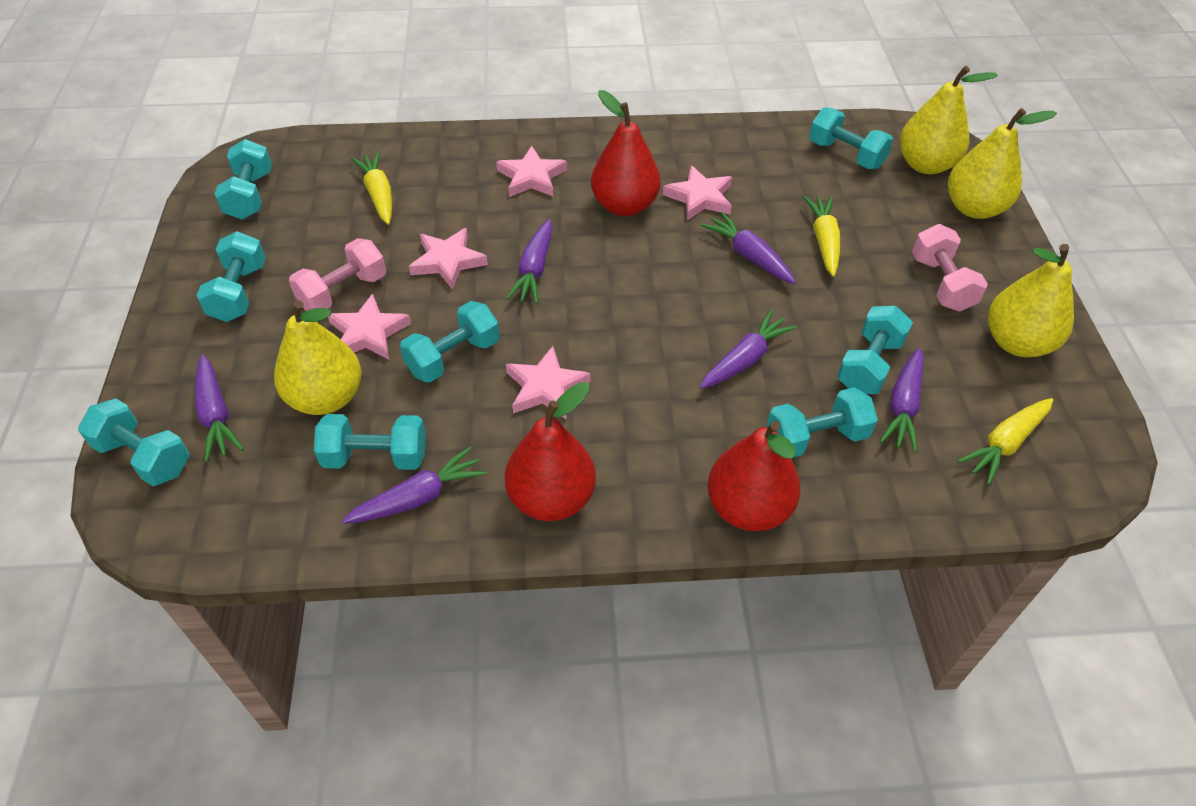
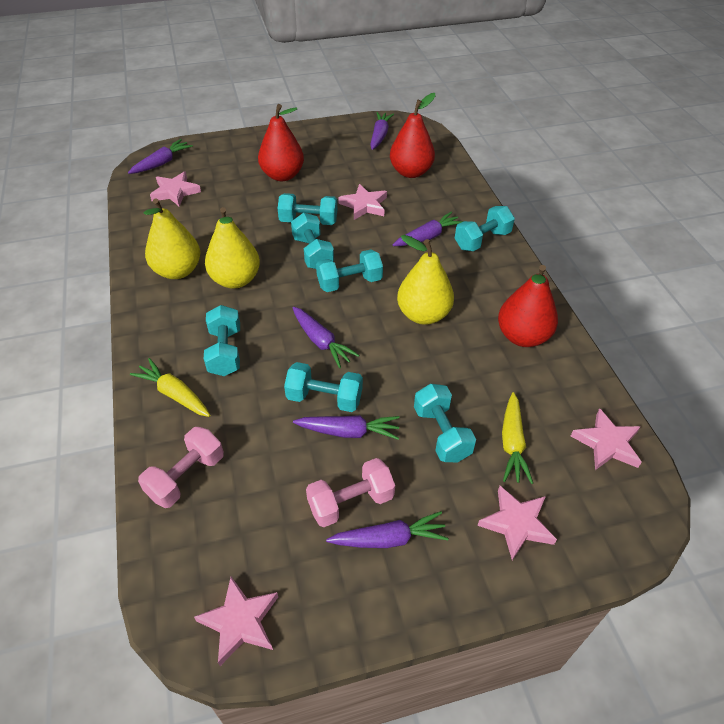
turquoise dumbbell: [78,399,189,486] [196,232,266,322] [215,139,272,219] [314,414,426,470] [400,301,500,383] [766,387,878,458] [809,107,893,169] [837,306,913,394] = 8 -> [204,305,240,376] [278,193,337,225] [284,362,363,412] [291,213,334,269] [316,249,383,292] [414,384,476,462] [455,206,515,251] = 7
yellow carrot: [351,152,392,225] [803,196,840,277] [957,398,1054,485] = 3 -> [130,358,210,417] [502,392,533,484] = 2
yellow pear: [274,300,362,415] [900,66,998,174] [948,108,1057,219] [988,244,1074,357] = 4 -> [144,198,200,279] [205,207,260,288] [397,235,454,325] = 3

